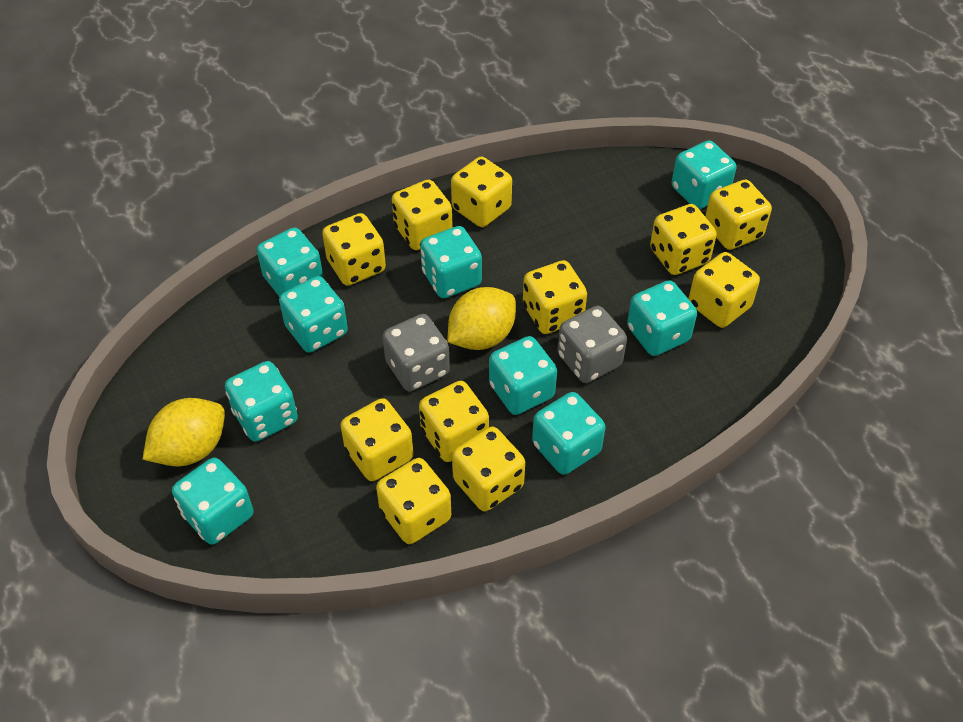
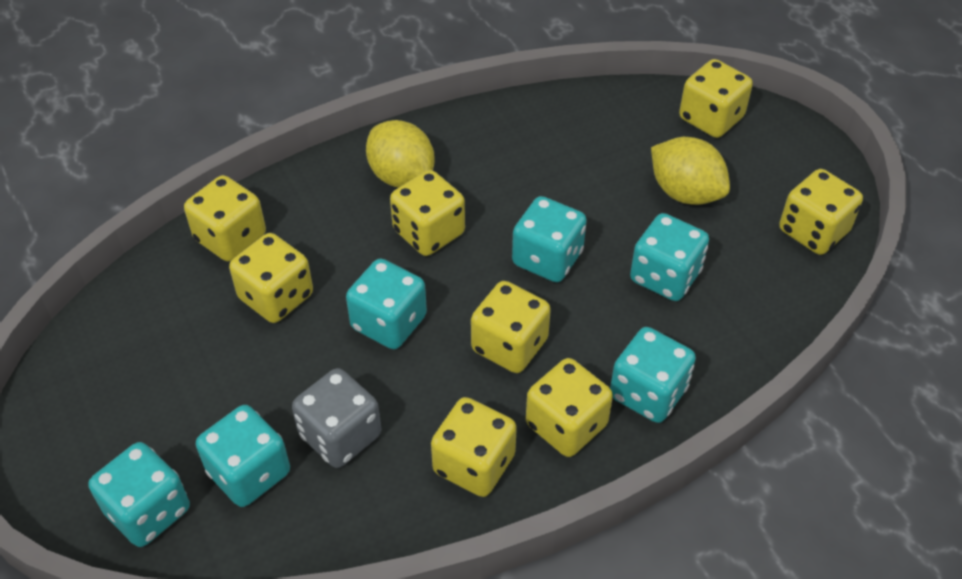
grey dice: [382,314,450,391] [557,306,627,383] = 2 -> [292,368,381,468] = 1
turquoise dice: [172,458,254,545] [225,361,298,442] [257,227,323,297] [279,276,348,353] [420,226,482,298] [489,336,557,415] [532,392,605,475] [627,280,697,356] [671,140,736,209] = 9 -> [88,442,190,547] [196,405,290,507] [346,259,427,349] [512,196,587,282] [610,327,696,423] [630,213,709,301] = 6
yellow dice: [322,213,386,286] [340,398,413,481] [376,458,451,544] [392,180,453,250] [419,381,489,462] [451,157,512,227] [452,427,525,511] [523,260,587,334] [650,204,717,275] [689,252,760,328] [705,180,772,250] = 11 -> [184,175,266,262] [229,233,313,323] [390,170,465,256] [431,397,517,497] [471,281,551,373] [526,358,613,457] [679,59,753,138] [779,169,863,255] = 8

